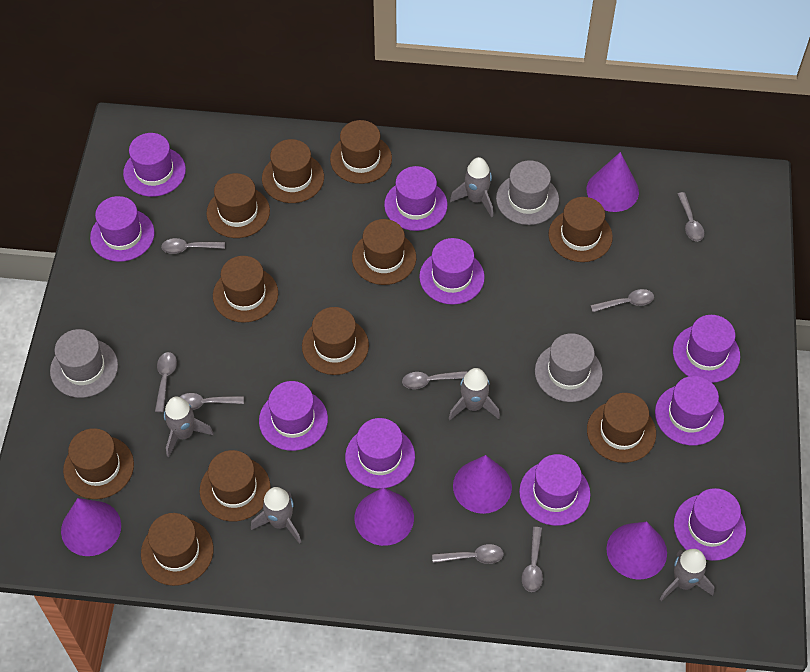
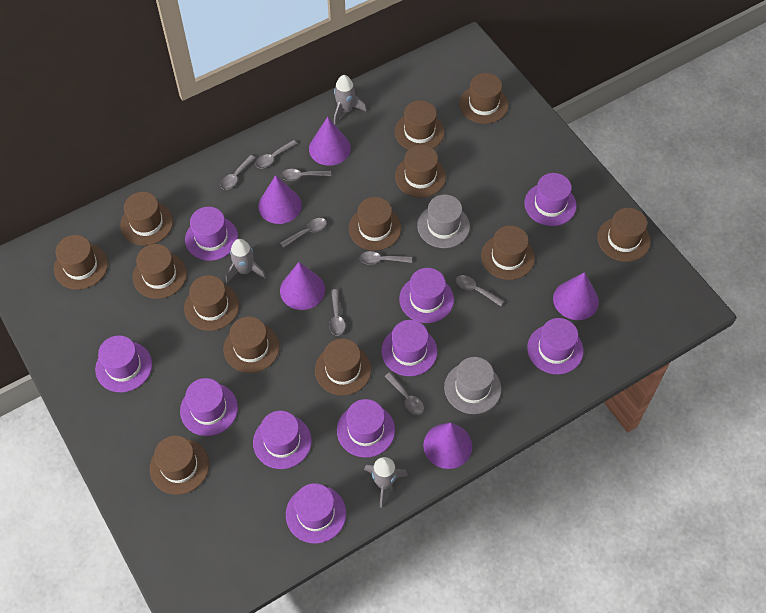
brown hat: [63,428,134,499] [141,513,213,586] [200,450,271,521] [206,173,270,238] [213,256,278,323] [262,139,324,203] [302,307,369,375] [330,120,392,184] [352,219,416,285] [548,197,613,262] [587,393,656,463] = 11 -> [54,235,108,290] [120,192,173,245] [133,244,187,299] [150,436,209,495] [184,275,239,331] [223,316,279,373] [315,338,371,395] [349,197,401,251] [395,100,445,150] [395,145,446,198] [459,73,509,124] [481,225,535,280] [597,208,651,262] = 13
grey hat: [50,329,118,398] [496,160,559,225] [535,333,603,402] = 3 -> [417,195,470,248] [444,357,501,414] = 2
grey rocket: [164,397,214,457] [251,487,301,544] [449,368,500,420] [450,157,493,218] [660,549,715,601] = 5 -> [226,239,266,283] [334,75,366,124] [364,457,408,508] = 3

